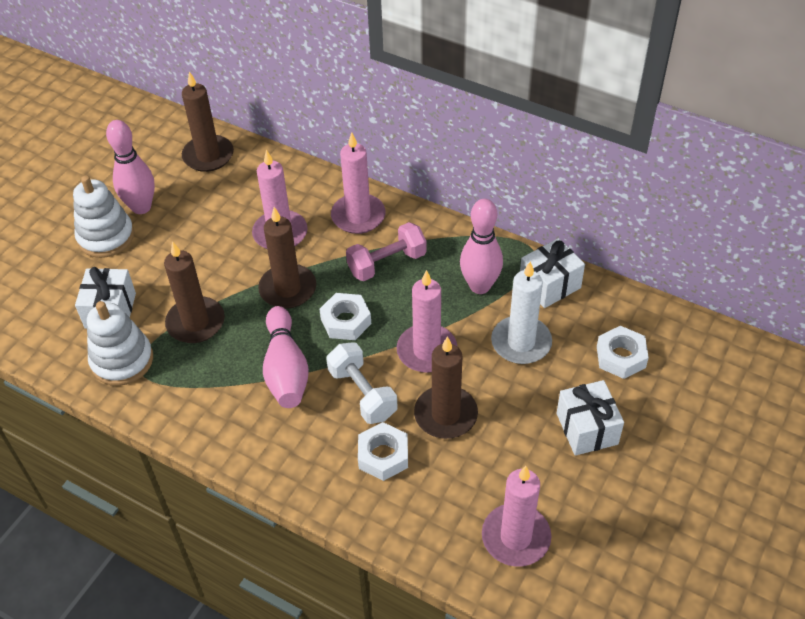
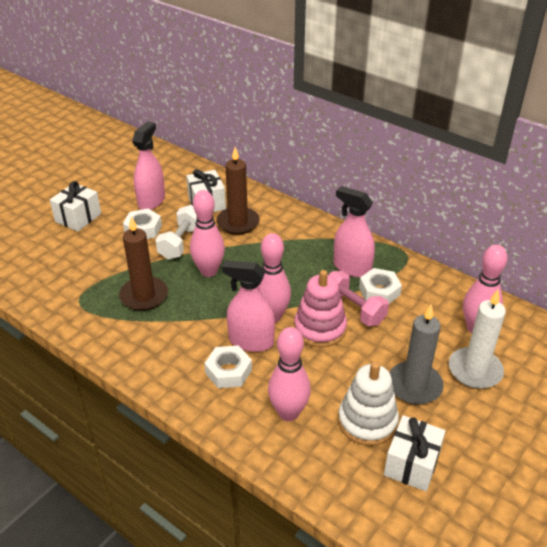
brown candle: [164,241,225,343] [182,71,234,172] [258,207,316,309] [414,336,478,439] = 4 -> [119,216,168,311] [216,147,260,235] = 2
grey candle: none = 0 -> [389,305,444,405] = 1
pink bowling pin: [106,120,155,214] [263,306,309,408] [460,199,503,294] = 3 -> [190,190,225,277] [258,233,291,323] [268,327,311,421] [463,245,507,333] = 4
pink candle: [252,150,308,249] [331,132,386,234] [397,270,457,373] [482,466,551,567] = 4 -> none = 0
pink spray bottle: none = 0 -> [132,121,165,210] [222,260,275,352] [333,186,375,278] = 3
pink stacking toy: none = 0 -> [294,270,347,348] = 1
white stacking toy: [73,176,134,258] [87,301,153,386] = 2 -> [338,362,399,446] = 1

